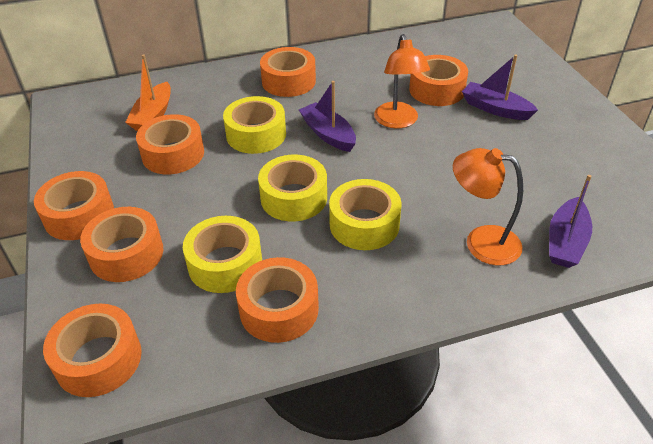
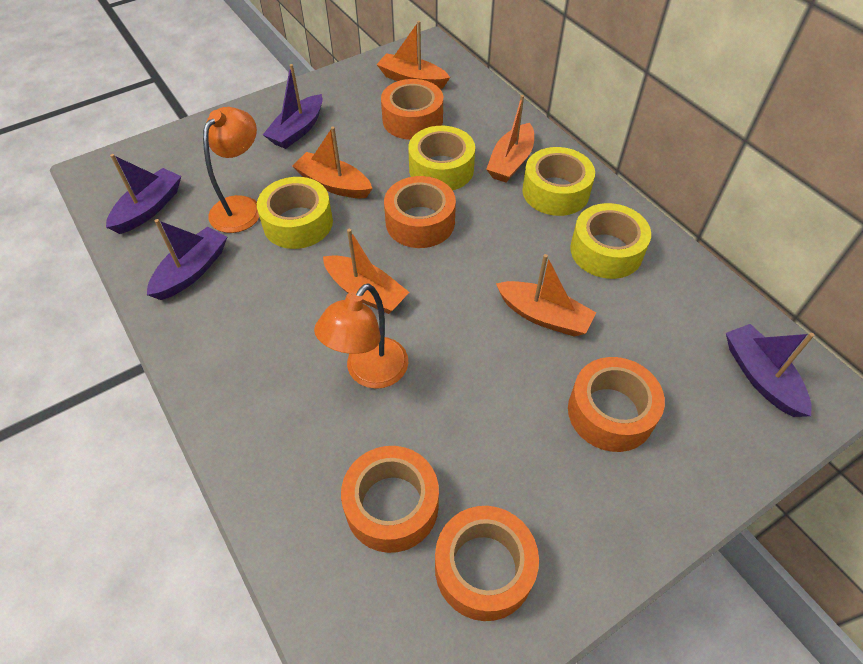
orange boat: [125,55,171,131] = 1 -> [293,126,373,198] [323,229,409,314] [376,21,450,89] [486,95,534,182] [496,254,596,337] = 5
orange tape: [34,171,114,240] [43,304,142,397] [80,207,163,282] [136,114,204,174] [236,257,319,343] [260,47,316,97] [409,55,468,106] = 7 -> [341,446,439,553] [381,79,443,140] [384,176,456,248] [435,506,539,621] [568,357,665,452] = 5
purple boat: [299,81,356,152] [462,54,538,120] [549,175,592,268] = 3 -> [106,154,181,234] [147,219,227,300] [263,64,323,149] [726,324,814,417] = 4

